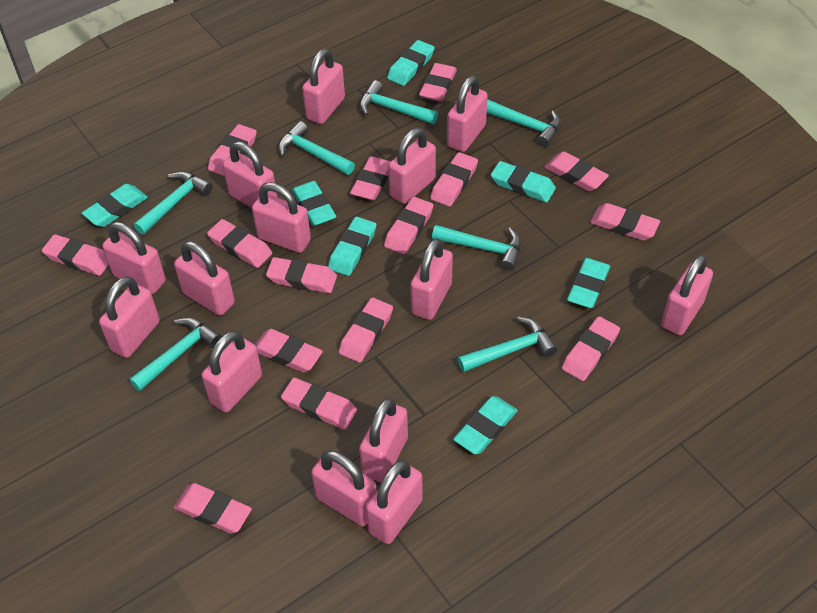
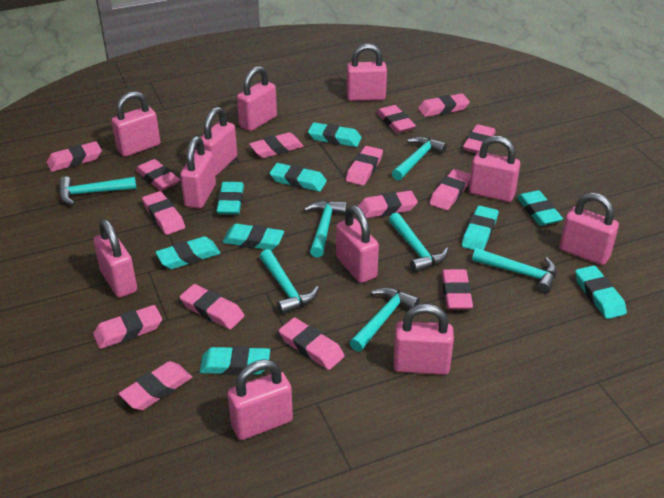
pink padlock: [99,276,160,358] [102,222,166,294] [174,241,235,315] [202,331,262,412] [223,141,277,208] [252,182,311,253] [302,49,345,124] [311,450,377,526] [359,397,408,482] [366,460,423,544] [388,128,436,204] [410,238,453,320] [447,75,488,152] [661,254,713,335] = 14 -> [93,219,137,298] [111,91,160,157] [180,136,216,209] [201,107,237,176] [227,359,293,440] [237,66,277,131] [336,205,379,283] [346,44,387,101] [393,304,454,375] [469,136,520,202] [559,193,619,265] = 11
turquoise eraser: [82,184,148,227] [292,181,336,226] [328,217,376,276] [387,40,434,86] [453,396,518,454] [491,161,556,202] [567,258,610,308] = 7 -> [155,236,220,269] [200,346,270,375] [216,182,244,215] [223,224,284,250] [269,163,327,192] [308,123,362,147] [462,206,499,250] [517,190,563,226] [575,265,627,319] = 9

